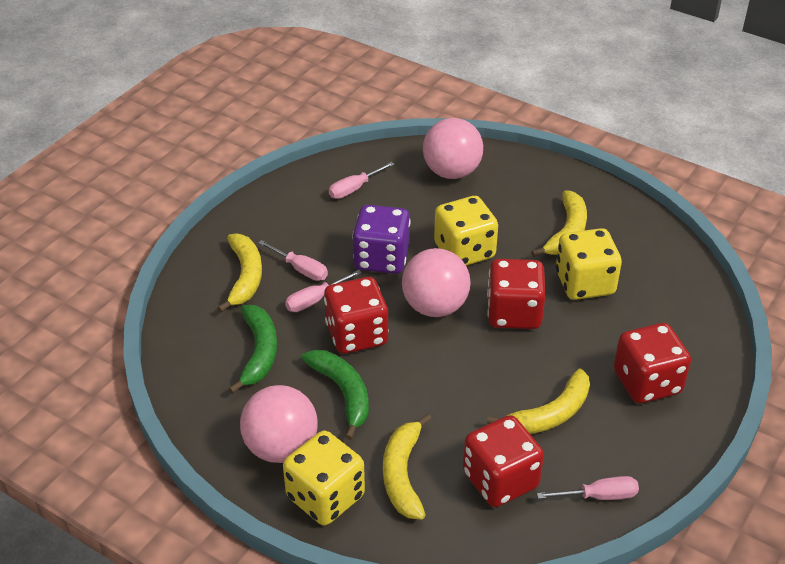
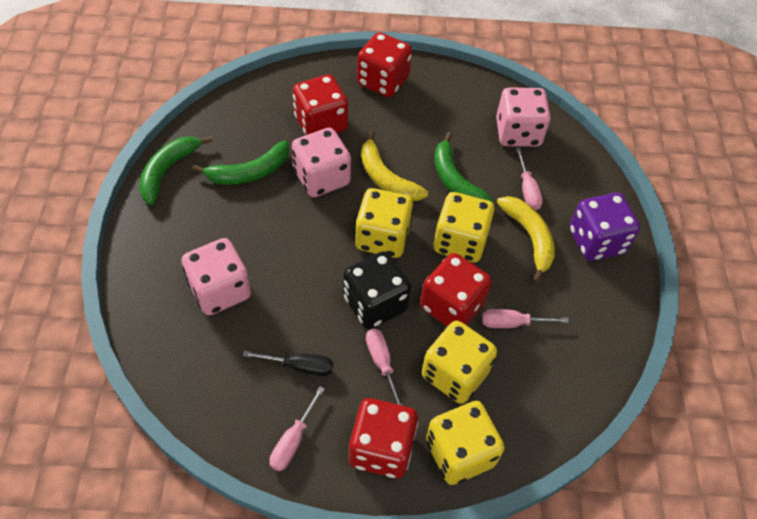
black dice: none = 0 -> [343,251,411,329] = 1
black screwdriver: none = 0 -> [243,351,333,376] = 1
green banana: [229,305,277,394] [301,350,369,440] = 2 -> [139,136,213,205] [192,141,289,185] [435,132,494,203] = 3
pink ball: [240,385,318,463] [402,248,471,317] [423,118,483,179] = 3 -> none = 0
pink dice: none = 0 -> [181,238,251,315] [292,128,351,197] [496,87,551,147] = 3
yellow banana: [217,234,262,313] [383,414,432,520] [487,368,590,434] [531,190,587,257] = 4 -> [361,131,428,201] [497,196,555,283] = 2
yellow dice: [283,431,365,526] [434,196,498,266] [556,228,622,300] = 3 -> [355,188,414,258] [422,321,497,404] [426,401,505,485] [434,192,495,263] = 4

